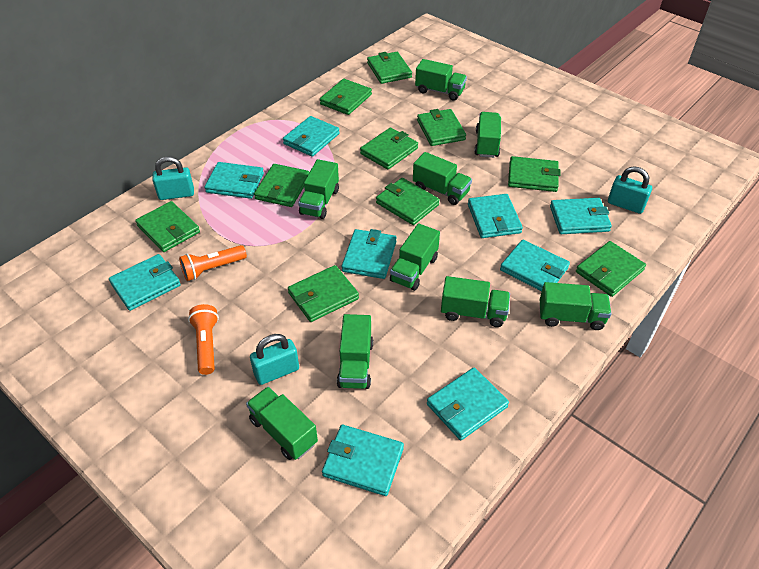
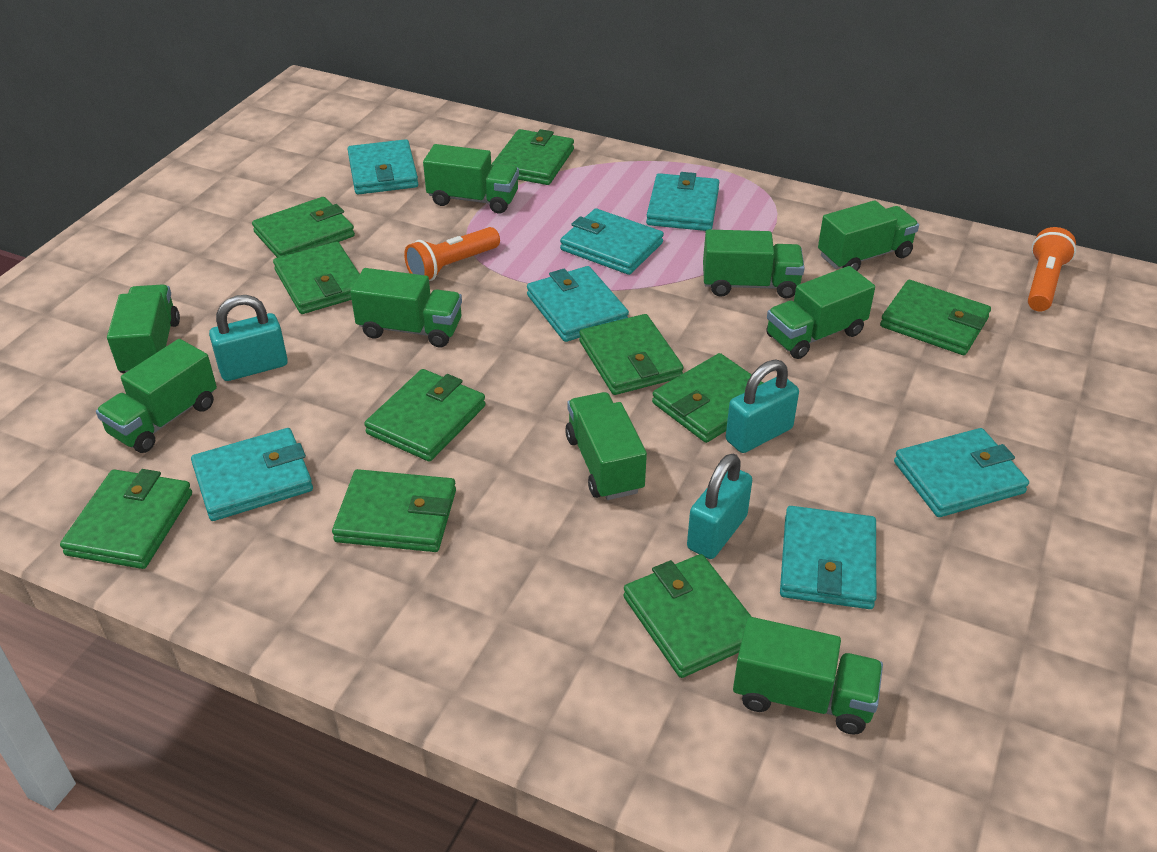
turquoise wallet: [109,254,181,311] [204,162,264,199] [283,116,340,157] [322,425,404,496] [342,229,397,279] [427,368,509,440] [468,194,523,238] [500,240,570,291] [550,198,612,234] = 9 -> [191,428,313,521] [348,139,418,195] [527,266,629,342] [560,208,664,275] [646,172,719,231] [780,506,876,609] [894,428,1029,517] = 7

